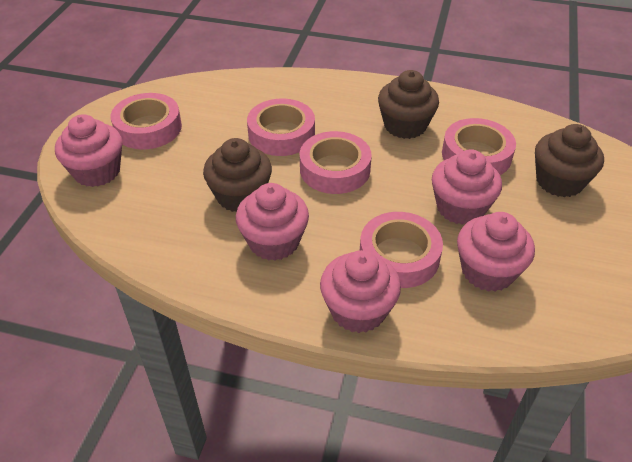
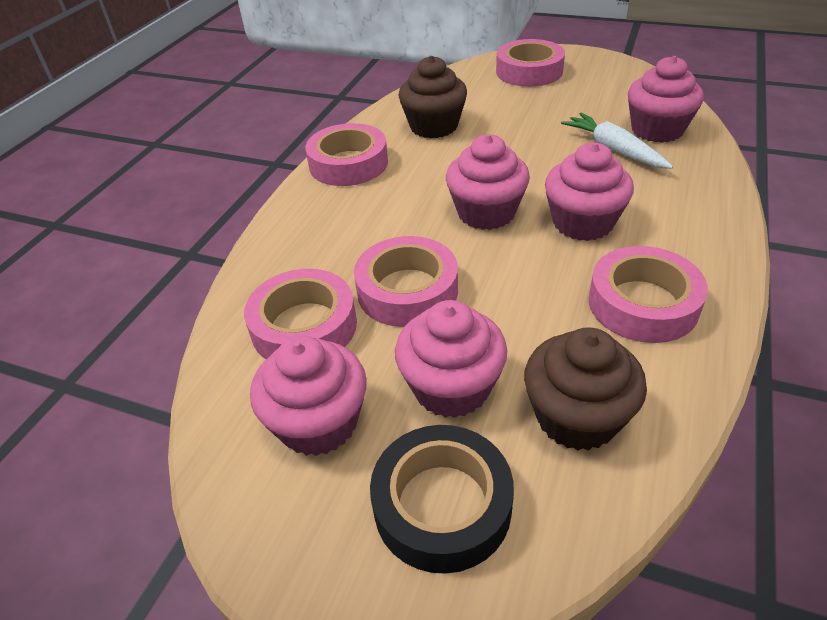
black tape: none = 0 -> [370,425,514,574] = 1
brown cupcake: [203,138,272,212] [378,70,439,139] [535,124,604,197] = 3 -> [398,56,467,139] [524,327,647,451] = 2
white carrot: none = 0 -> [561,113,673,169] = 1

